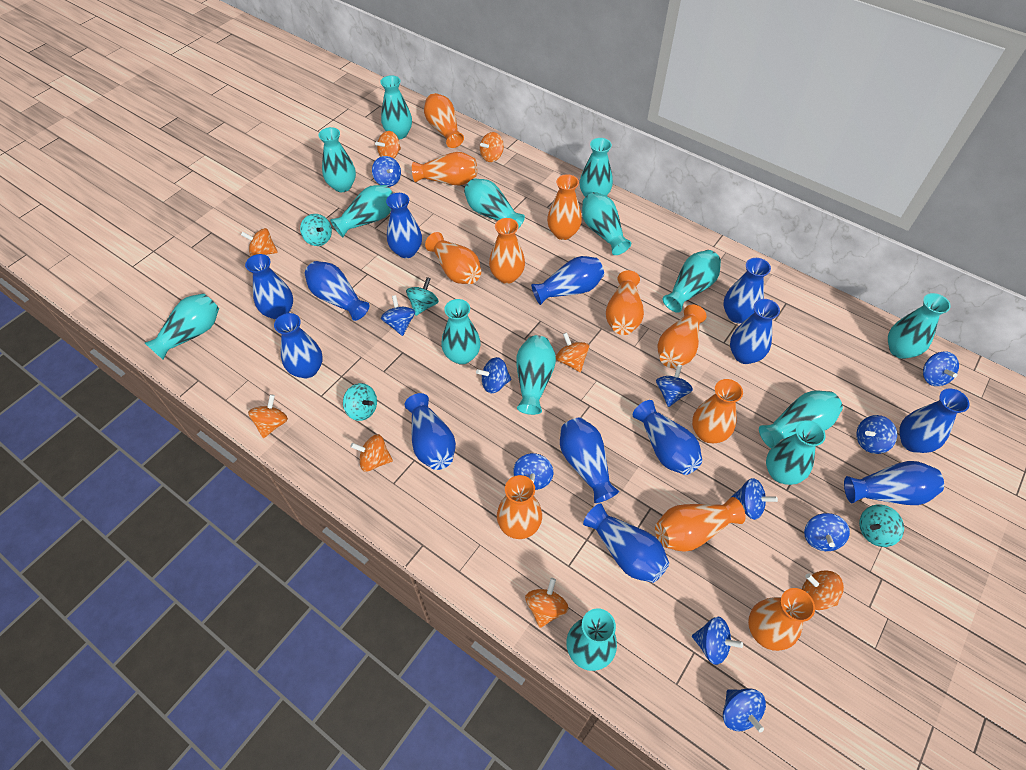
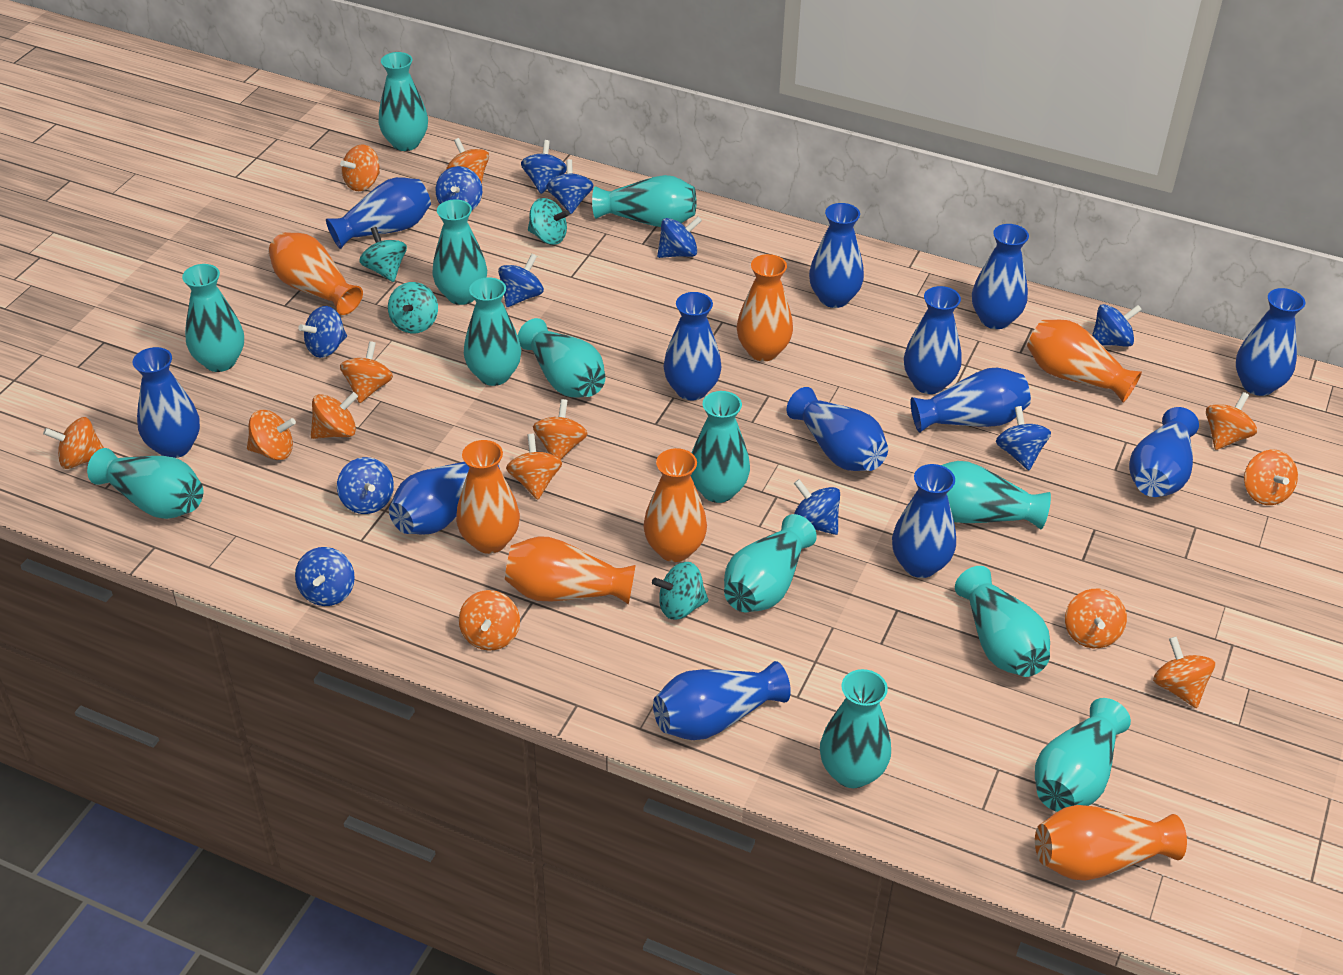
orange spinning top: [241,228,278,256] [248,394,288,438] [350,434,393,472] [375,131,401,158] [480,132,504,162] [525,578,568,628] [556,332,589,372] [802,570,844,610] = 8 -> [43,417,104,469] [247,410,296,460] [311,392,358,439] [340,144,380,191] [340,341,393,403] [446,138,489,183] [459,590,520,651] [506,434,562,500] [533,399,588,460] [1065,589,1127,648] [1153,636,1215,708] [1206,392,1257,450] [1244,450,1298,505] = 13
orange vase: [412,152,477,185] [424,93,464,148] [425,232,481,284] [489,218,525,284] [497,475,542,539] [547,174,582,240] [606,270,644,335] [655,497,746,552] [658,305,707,368] [692,379,743,443] [748,588,815,651] = 11 -> [269,232,363,315] [456,440,520,554] [505,536,636,604] [644,448,707,562] [737,254,793,361] [1027,320,1142,403] [1035,805,1187,881] = 7
turquoise vase: [145,293,219,360] [318,127,356,192] [330,185,393,237] [380,75,412,139] [441,299,480,365] [464,178,525,229] [517,335,556,415] [566,608,617,671] [580,138,613,197] [582,192,631,255] [663,250,721,313] [759,391,843,448] [766,420,826,485] [888,293,951,359] = 14 -> [87,448,203,519] [182,264,244,372] [379,52,428,151] [432,199,487,305] [464,277,521,386] [518,318,605,397] [592,175,696,227] [691,391,750,503] [724,514,817,612] [820,669,891,788] [941,461,1051,529] [955,566,1050,677] [1035,698,1131,812] = 13

